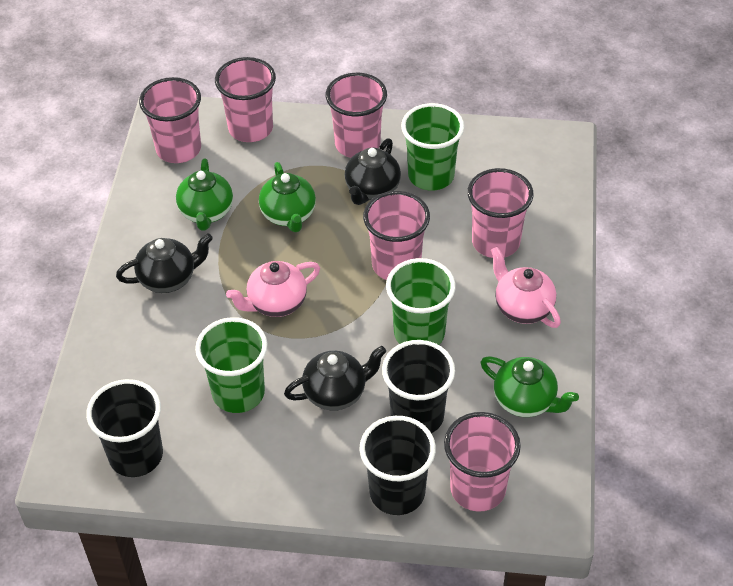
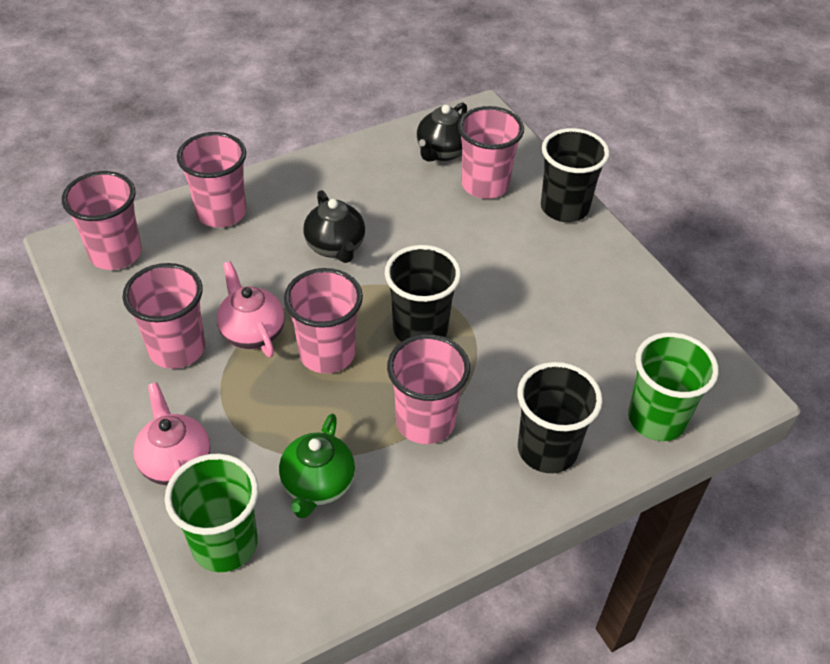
black teapot: [116,233,213,293] [284,346,386,411] [345,138,401,205] = 3 -> [303,190,365,263] [417,102,467,162] = 2
green cup: [195,317,267,413] [386,258,456,345] [401,103,465,191] = 3 -> [165,453,259,572] [628,332,719,441] = 2
green teapot: [176,158,233,231] [259,162,316,232] [481,356,579,417] = 3 -> [279,414,355,519] = 1

